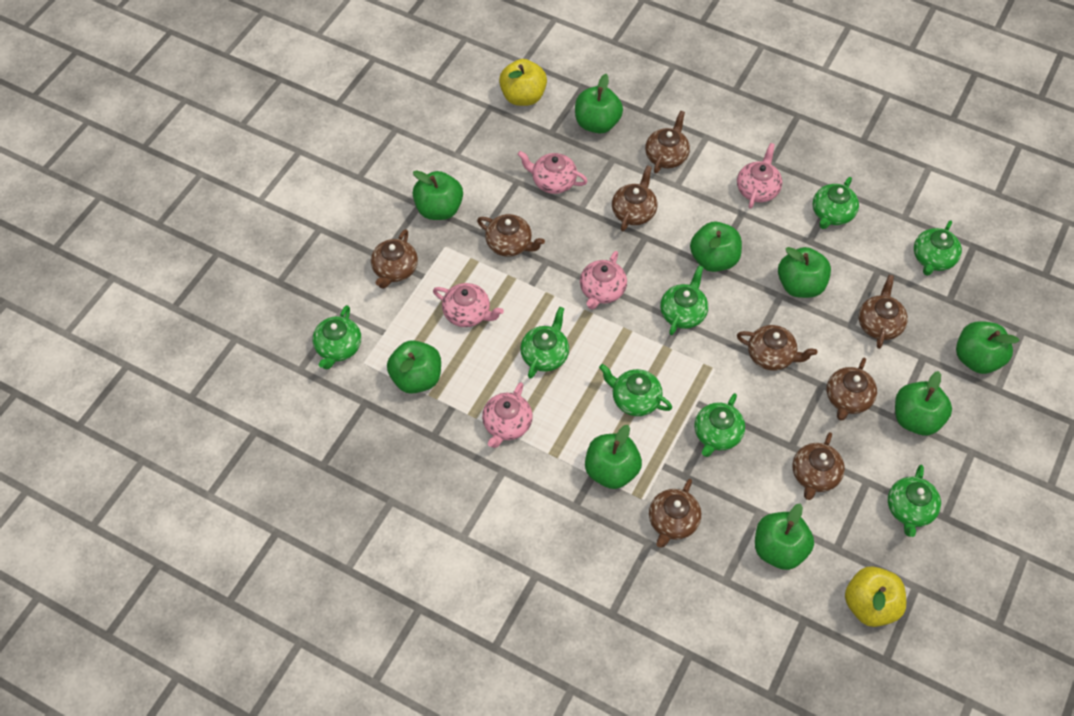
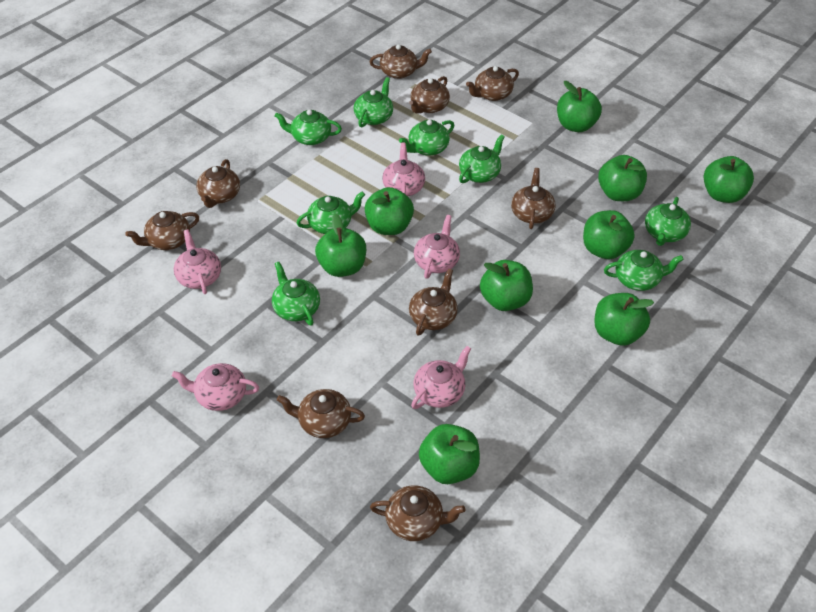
yellow apple: [499,59,547,106] [845,566,906,627] = 2 -> none = 0

